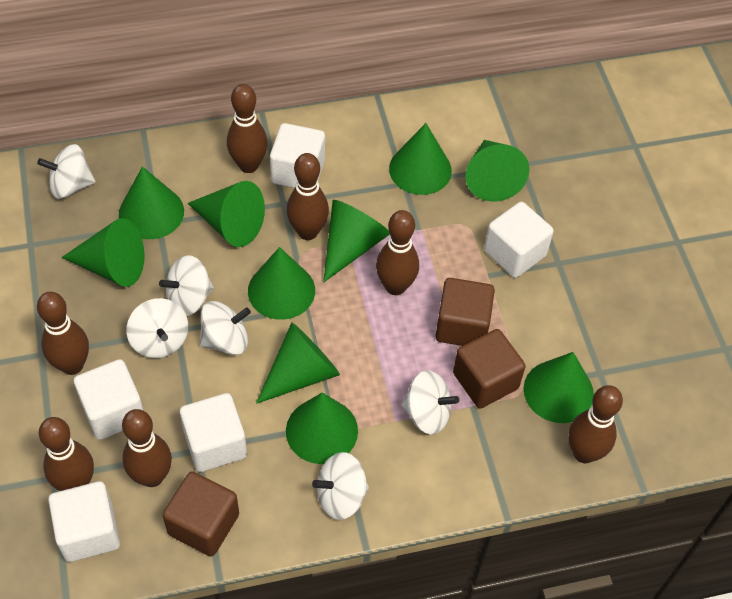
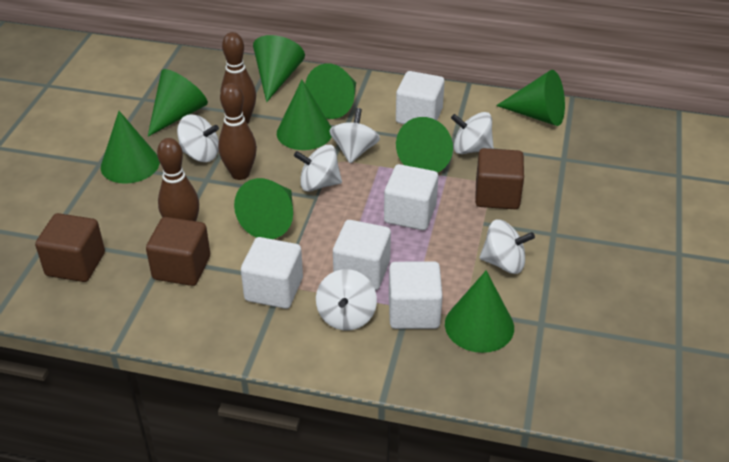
brown bowling pin: [37,292,89,375] [39,417,94,491] [122,409,172,487] [227,84,268,173] [287,153,329,240] [376,210,419,295] [568,385,623,463] = 7 -> [157,138,199,221] [218,83,257,180] [220,32,256,124] = 3
green cone: [62,218,145,287] [119,166,184,239] [188,181,265,247] [248,247,315,320] [256,323,340,404] [286,392,358,464] [323,200,390,283] [389,123,452,195] [466,140,530,202] [524,352,594,423] = 10 -> [101,111,160,184] [148,69,208,137] [234,178,293,239] [253,35,305,102] [277,80,332,150] [305,63,356,119] [396,117,453,173] [445,270,514,353] [496,70,565,126] = 9

